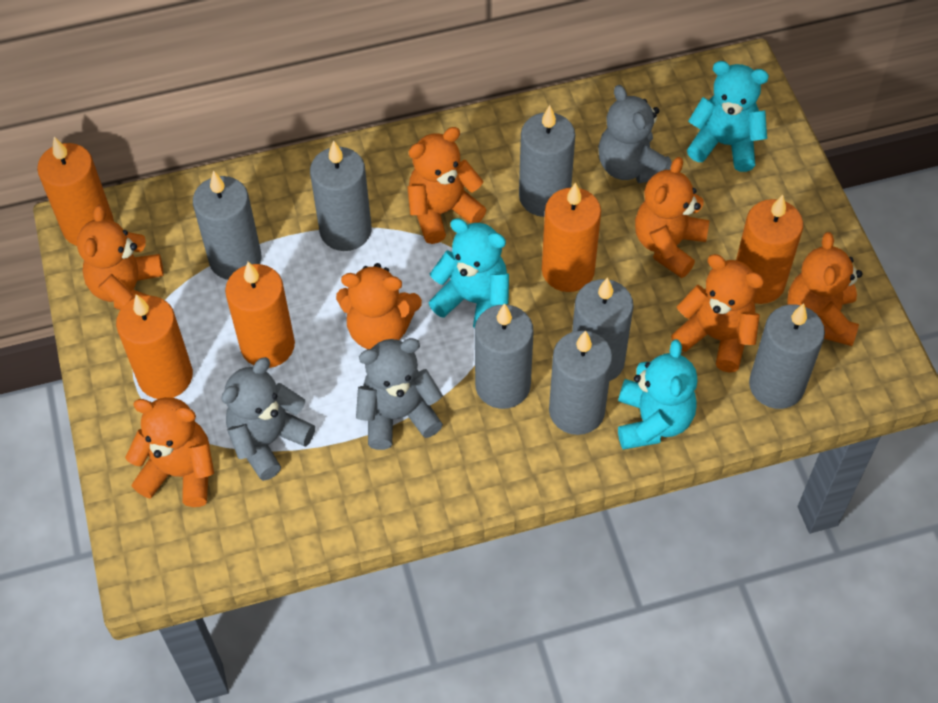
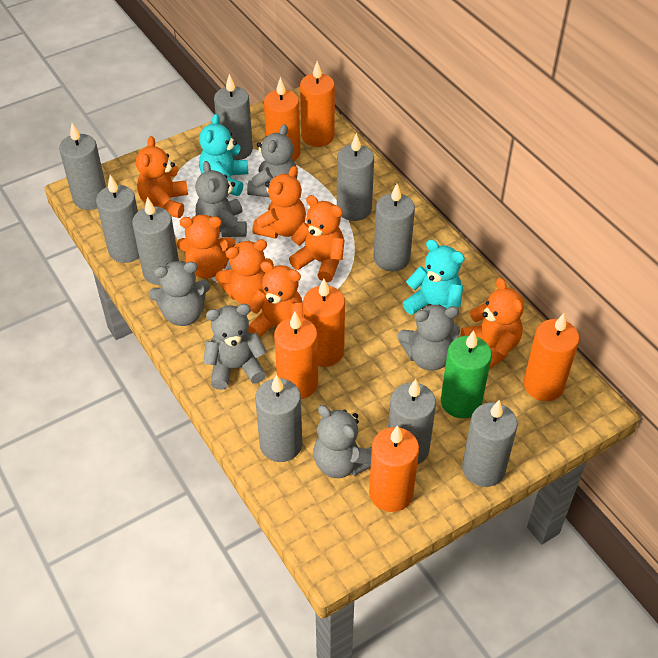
green candle: none = 0 -> [441,330,492,418] = 1
grey candle: [193,170,261,280] [310,140,372,251] [475,303,533,409] [519,105,575,217] [549,330,613,435] [572,277,634,381] [749,303,825,409] = 7 -> [59,123,106,210] [96,175,139,263] [132,197,179,285] [214,74,253,160] [255,374,302,462] [337,133,374,221] [373,184,415,271] [388,379,436,465] [462,400,518,487] = 9
grey teddy bear: [221,357,315,481] [356,338,443,450] [598,85,672,183] = 3 -> [149,261,210,326] [196,161,247,237] [203,304,267,390] [247,124,297,197] [313,405,372,478] [398,304,460,370] = 6
orange candle: [37,137,114,246] [116,294,193,399] [225,262,295,368] [542,182,601,292] [736,195,803,304] = 5 -> [264,77,301,161] [274,312,318,399] [300,61,335,147] [303,279,345,367] [369,425,419,512] [524,313,579,401] = 6
turquoise teddy bear: [429,218,509,329] [618,339,697,450] [687,61,769,172] = 3 -> [199,114,248,196] [403,239,465,315] = 2

